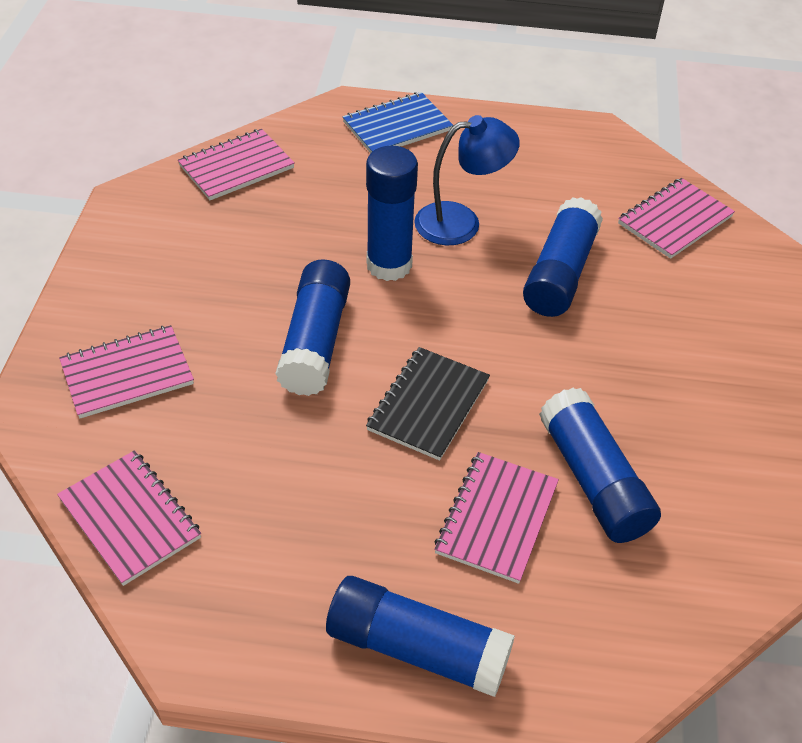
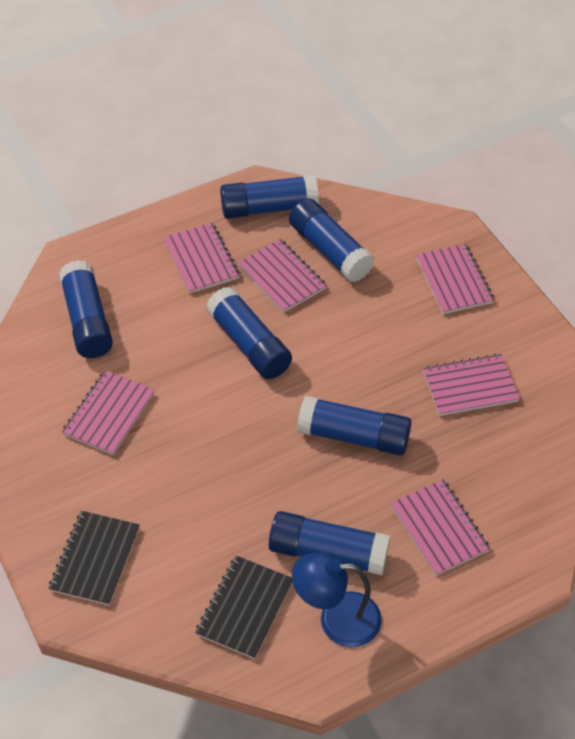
black notebook: [366,347,490,461] = 1 -> [48,511,139,605] [195,555,292,659] = 2
blue glue stick: [275,259,350,396] [326,576,515,697] [366,146,418,281] [523,197,603,317] [539,388,661,543] = 5 -> [59,260,113,358] [206,287,292,379] [220,175,319,219] [269,511,390,575] [289,198,375,282] [297,396,412,456] = 6
blue notebook: [343,92,453,153] = 1 -> none = 0
pink notebook: [57,450,201,586] [59,325,194,418] [178,129,295,200] [434,452,559,584] [618,178,735,259] = 5 -> [62,370,155,455] [163,223,240,293] [238,239,327,313] [391,479,490,576] [416,244,494,314] [423,354,520,416] = 6

